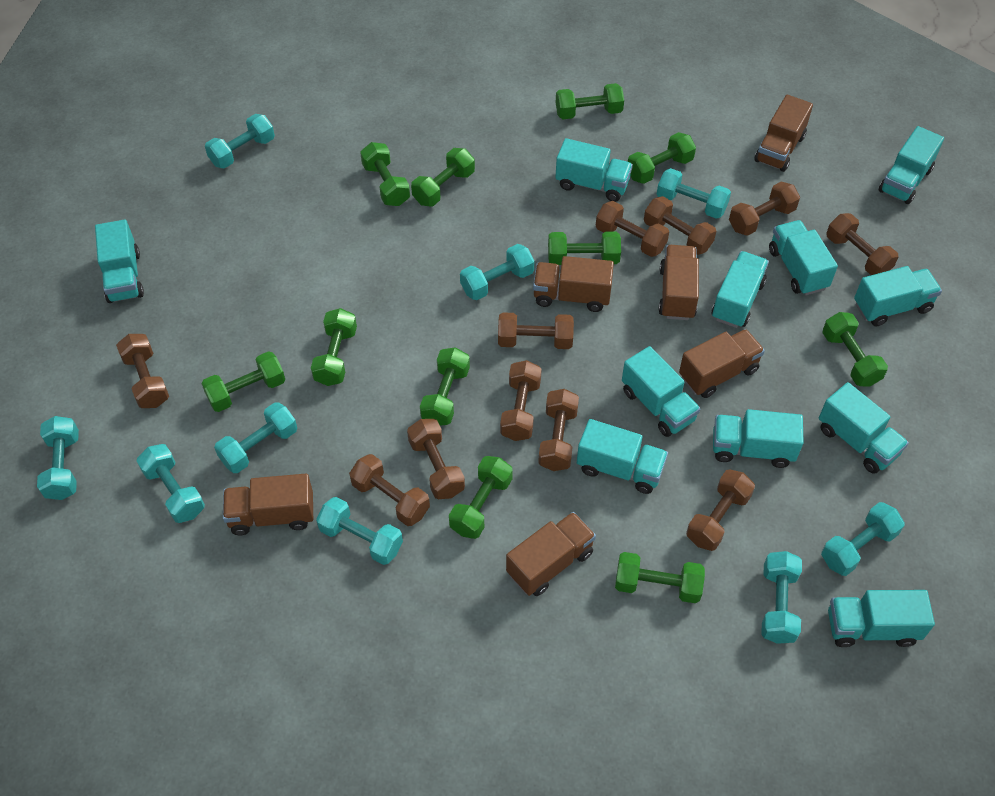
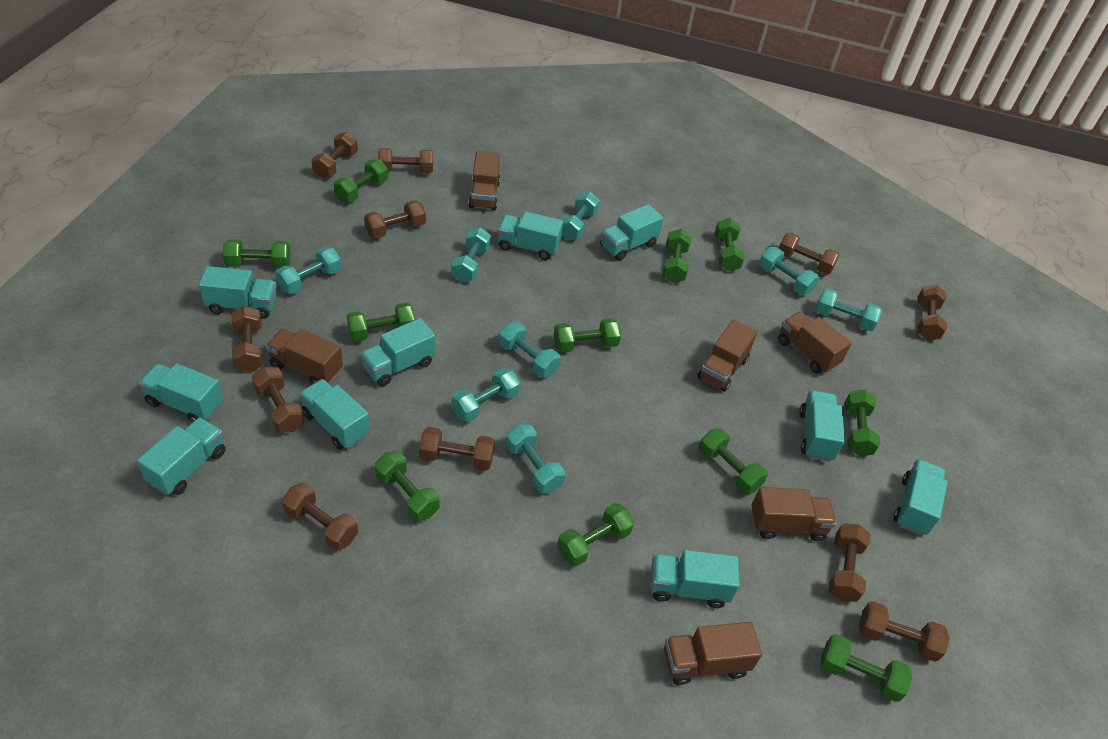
turquoise dumbbell: [37,416,79,500] [137,444,205,523] [205,114,275,168] [214,402,297,473] [316,497,403,565] [460,244,534,300] [657,168,731,219] [761,551,802,644] [821,502,905,576] = 9 -> [275,247,341,294] [451,228,491,282] [451,367,520,422] [499,322,561,378] [506,424,565,493] [561,192,600,240] [759,247,819,295] [816,288,882,331] = 8
turquoise truck: [95,220,144,303] [555,138,633,202] [577,419,668,494] [622,346,700,437] [711,251,769,328] [713,409,804,468] [769,220,838,295] [819,382,909,474] [828,590,935,647] [854,266,942,326] [879,126,944,204] = 11 -> [137,417,226,495] [139,363,223,423] [199,266,277,319] [299,379,370,450] [360,318,435,386] [497,211,563,260] [600,204,664,261] [651,550,740,608] [799,391,845,461] [893,459,948,536] = 10

